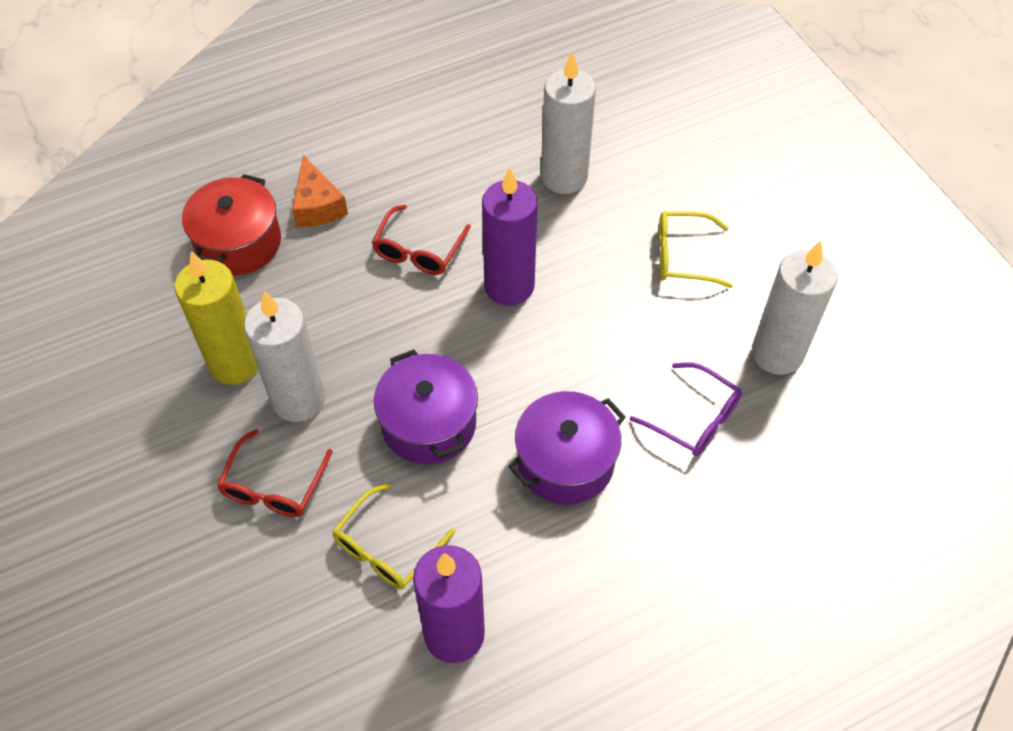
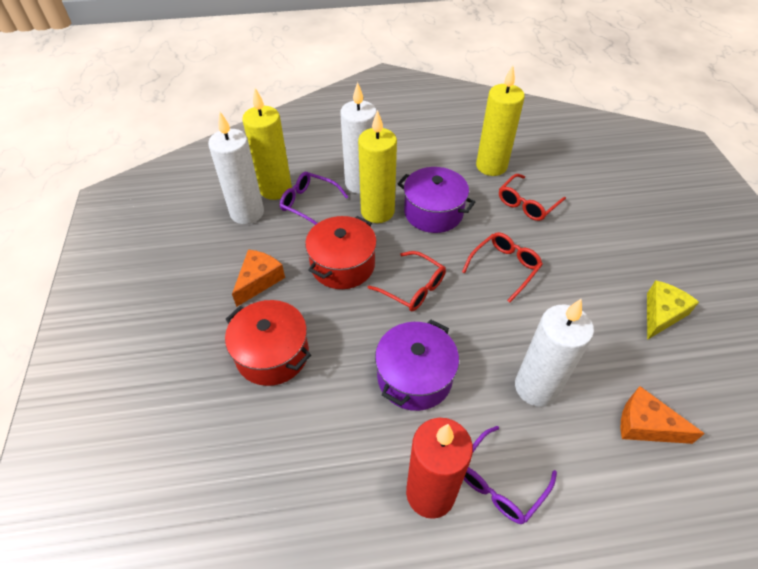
orange cheese: [292,155,348,227] = 1 -> [232,249,285,307] [621,386,705,444] = 2
purple candle: [413,545,485,663] [482,168,538,306] = 2 -> none = 0
purple glasses: [630,362,742,456] = 1 -> [280,172,348,225] [463,426,557,524] = 2
red candle: none = 0 -> [406,418,473,519] = 1
red glasses: [217,429,333,517] [372,205,471,275] = 2 -> [368,251,446,311] [462,232,543,303] [499,174,566,221] = 3
red pot: [182,174,281,276] = 1 -> [225,300,311,386] [305,216,377,289] = 2
yellow candle: [174,251,258,385] = 1 -> [242,88,292,200] [358,110,397,223] [476,65,525,176] = 3
yellow cheese: none = 0 -> [647,280,699,340] = 1
yellow glasses: [332,483,455,589] [659,211,733,288] = 2 -> none = 0

